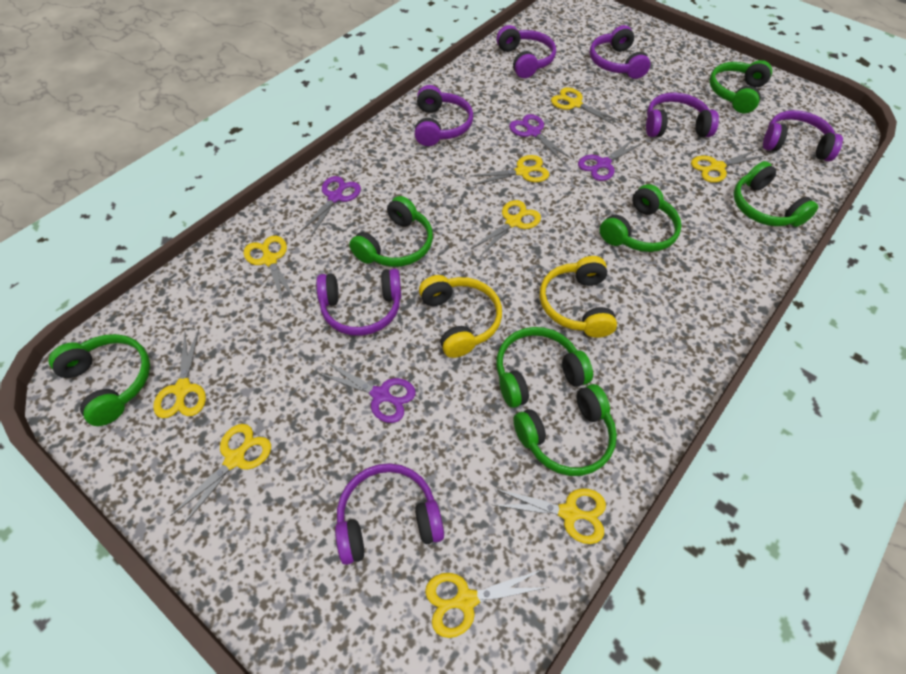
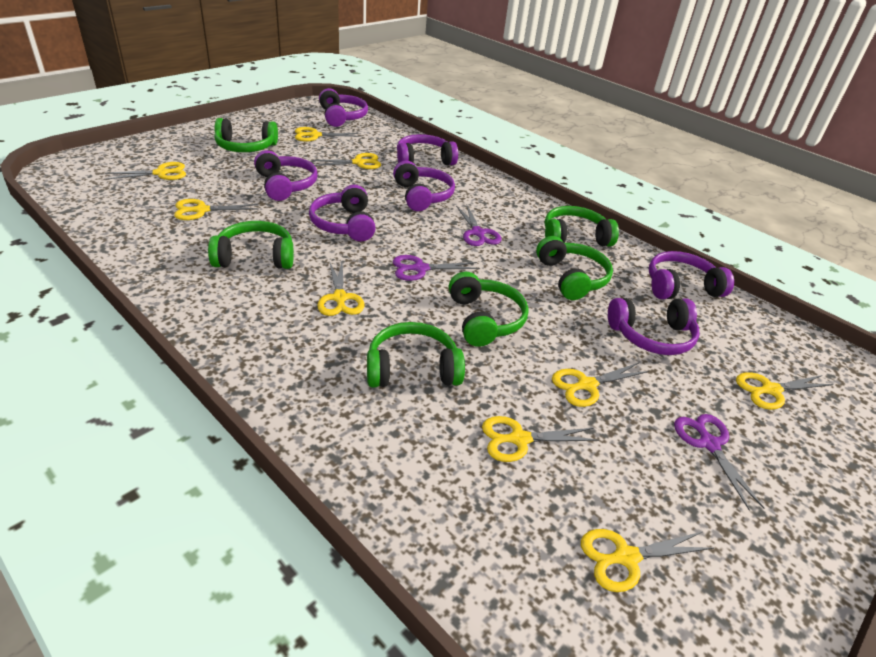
green headphones: [49,334,150,426] [349,196,433,267] [497,327,593,408] [513,384,617,476] [600,184,682,252] [709,60,772,113] [734,161,818,227] = 7 -> [208,221,294,269] [214,118,278,152] [367,322,465,388] [449,272,529,347] [536,236,613,300] [545,206,619,247] = 6
purple scissors: [300,176,361,237] [318,361,416,423] [509,114,571,162] [578,139,643,181] = 4 -> [393,255,480,281] [456,205,501,246] [674,414,765,510] = 3
yellow headphones: [419,275,502,358] [540,256,617,338] = 2 -> none = 0

